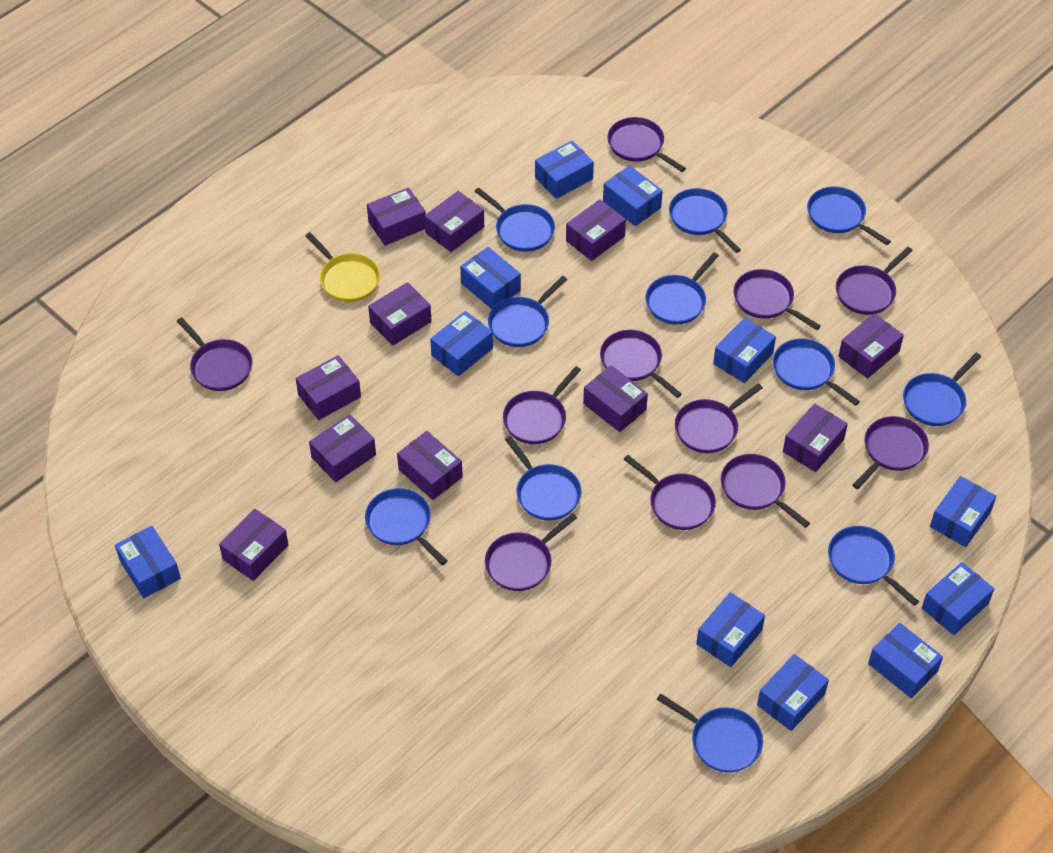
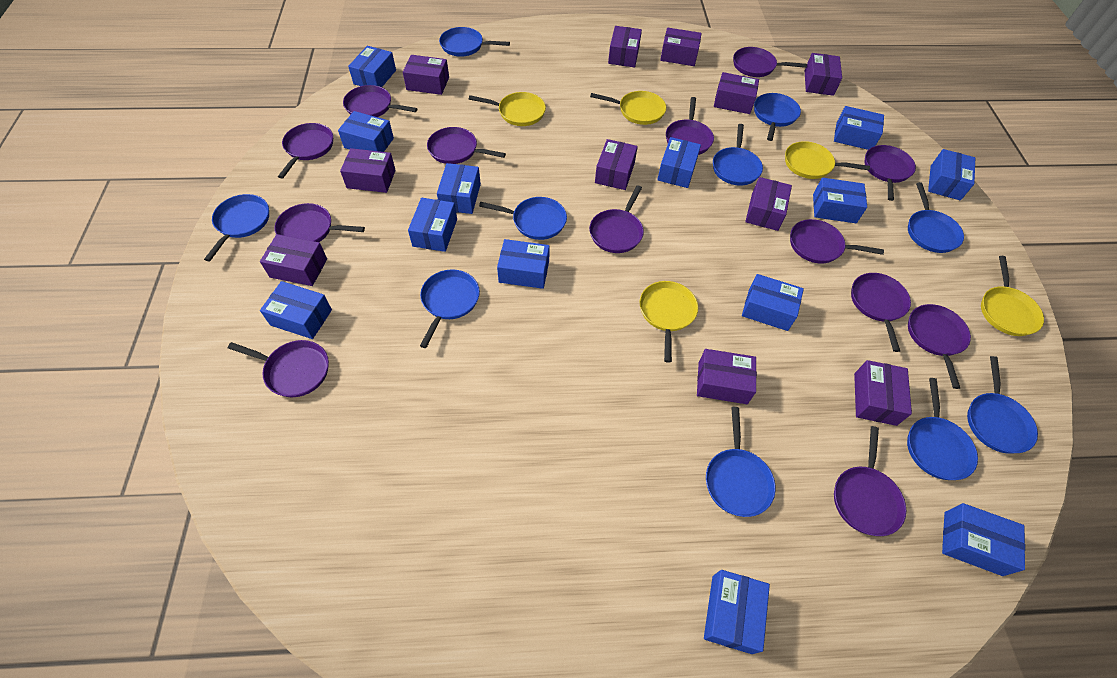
blue box: [115,526,181,598] [430,311,493,376] [460,247,521,309] [535,140,594,199] [603,165,663,226] [696,592,765,667] [713,317,776,383] [757,654,829,731] [868,623,943,698] [922,562,994,635] [930,476,996,547] = 11 -> [260,281,332,339] [338,111,394,152] [348,46,396,87] [408,198,457,252] [437,163,481,214] [497,239,550,289] [657,137,701,188] [704,570,770,654] [742,274,804,331] [813,178,867,223] [834,106,884,150] [928,149,975,200] [942,503,1025,576] = 13
blue pan: [365,488,447,565] [474,188,555,252] [488,276,567,347] [505,436,581,520] [646,252,719,325] [657,694,763,773] [669,188,741,253] [773,338,860,406] [807,186,891,245] [828,526,919,606] [903,353,981,426] = 11 -> [204,194,269,261] [420,270,480,348] [439,27,510,57] [479,197,567,240] [706,407,776,517] [713,124,763,186] [754,93,801,141] [907,378,978,480] [908,182,964,253] [967,356,1038,454] = 10
purple pan: [177,317,252,391] [485,513,577,591] [503,366,581,444] [600,330,682,398] [607,117,686,172] [623,455,716,530] [675,383,763,453] [721,454,810,528] [733,269,821,330] [836,247,913,315] [852,416,929,489] = 11 -> [228,340,329,397] [274,203,365,242] [278,123,333,178] [343,85,417,117] [427,127,506,164] [589,185,644,253] [666,97,714,155] [733,47,807,77] [790,219,884,264] [834,426,906,536] [851,273,911,352] [864,145,916,201] [908,304,971,389] = 13
yellow pan: [305,232,380,302] = 1 -> [469,92,546,126] [590,91,666,125] [640,281,698,363] [785,141,870,179] [981,256,1044,336] = 5

